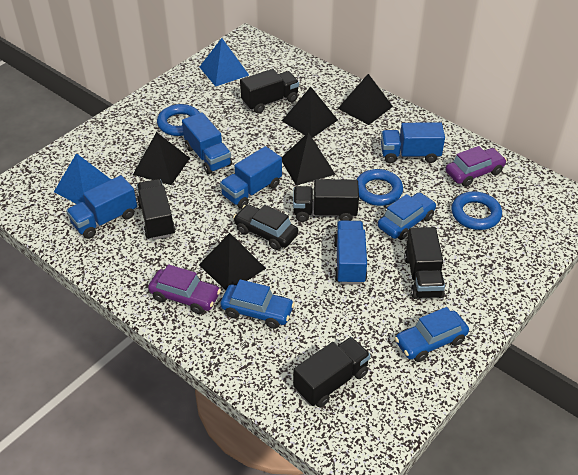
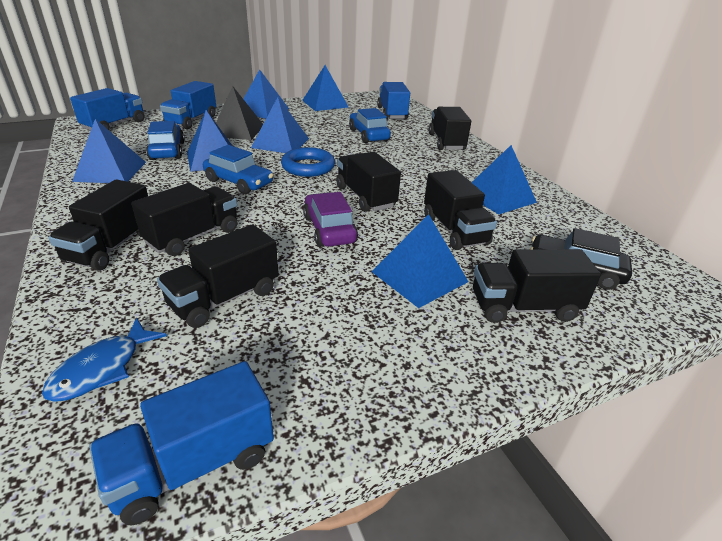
black pyramid: [133,132,190,185] [199,233,266,290] [282,87,338,138] [282,132,336,185] [338,74,393,125] = 5 -> [216,86,263,140] = 1
black truck: [137,179,176,240] [240,69,299,113] [293,179,359,222] [293,337,371,408] [404,227,445,299] = 5 -> [48,179,148,271] [131,183,238,256] [157,224,279,328] [336,152,401,212] [424,170,497,250] [429,107,471,150] [473,249,601,323] = 7
blue fish: none = 0 -> [42,318,167,402] = 1
blue pyramid: [54,153,111,204] [200,38,249,87] = 2 -> [72,119,146,183] [187,110,233,172] [243,69,289,119] [251,97,309,153] [302,65,348,111] [371,214,469,308] [471,145,537,215] = 7
blue ring: [157,104,200,136] [356,169,403,206] [451,191,502,230] = 3 -> [281,147,335,177] = 1
blue truck: [66,175,137,239] [182,112,232,174] [220,146,282,209] [334,221,367,285] [381,122,445,163] = 5 -> [70,88,144,130] [89,361,274,525] [160,81,216,129] [377,82,410,120] = 4
purple car: [148,264,221,314] [446,146,507,187] = 2 -> [303,192,358,247] = 1

